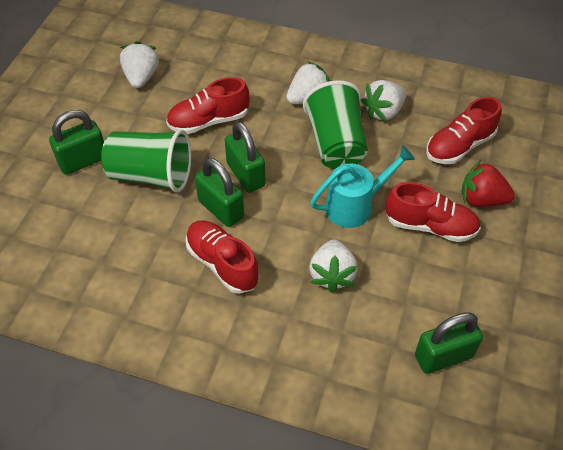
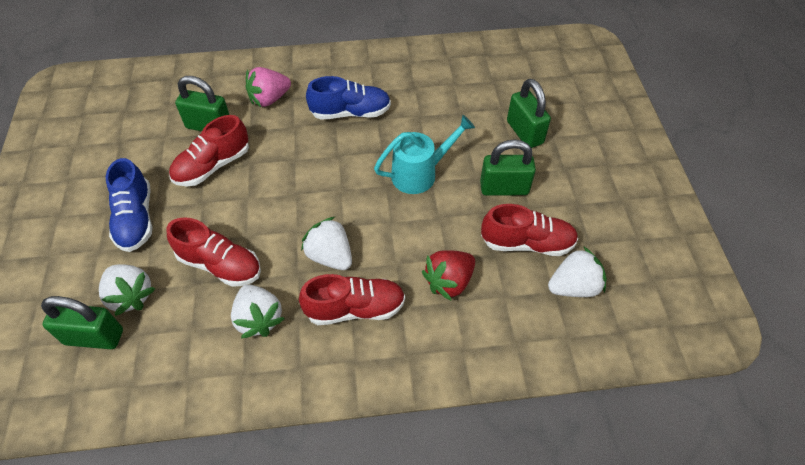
blue shoe: none = 0 -> [106,158,152,252] [306,76,391,120] = 2
green cup: [101,129,191,193] [303,80,368,169] = 2 -> none = 0
pink strawberry: none = 0 -> [246,67,291,107] = 1

